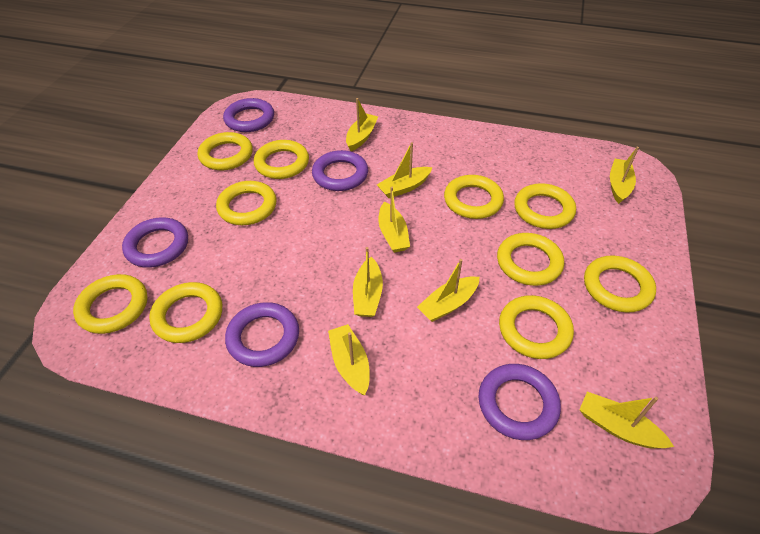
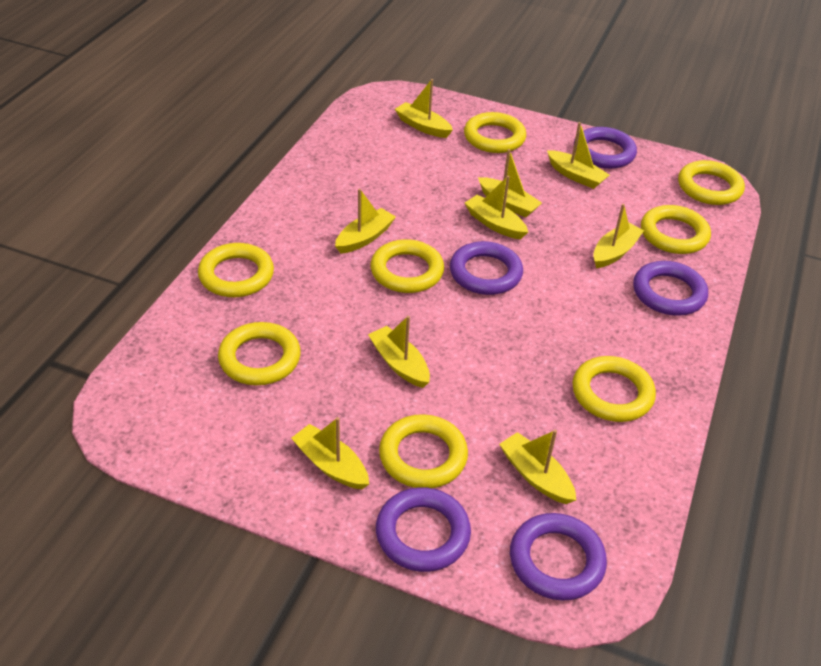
yellow boat: [328,324,370,395] [346,98,378,151] [353,247,383,317] [377,142,433,198] [378,187,410,253] [417,259,480,322] [579,392,674,448] [610,147,639,204] = 8 -> [291,417,369,489] [335,189,396,254] [368,316,430,388] [395,79,453,138] [465,175,528,239] [478,149,542,217] [499,430,576,504] [547,122,609,189] [593,204,644,268] = 9
yellow ring: [73,274,148,334] [149,282,222,343] [198,132,253,170] [216,181,277,225] [254,140,309,179] [444,175,504,219] [497,233,564,286] [499,295,574,359] [514,183,576,229] [584,256,656,313] = 10 -> [198,243,274,297] [218,322,301,385] [371,239,444,293] [379,414,468,488] [464,112,526,153] [573,356,656,422] [641,205,711,254] [678,160,745,205] = 8

